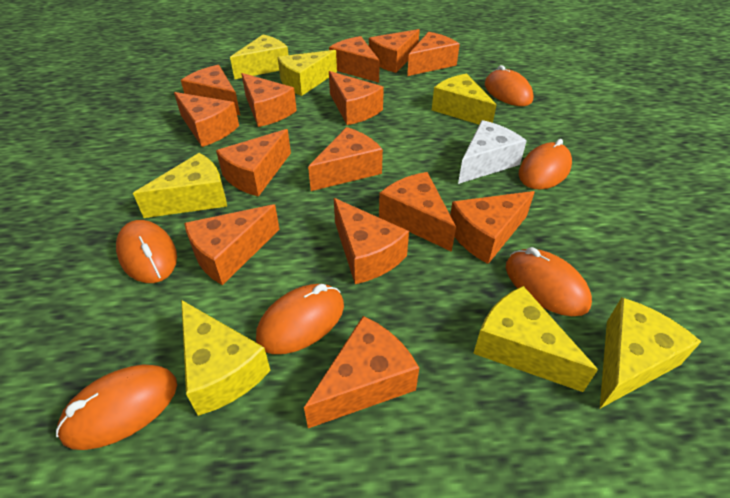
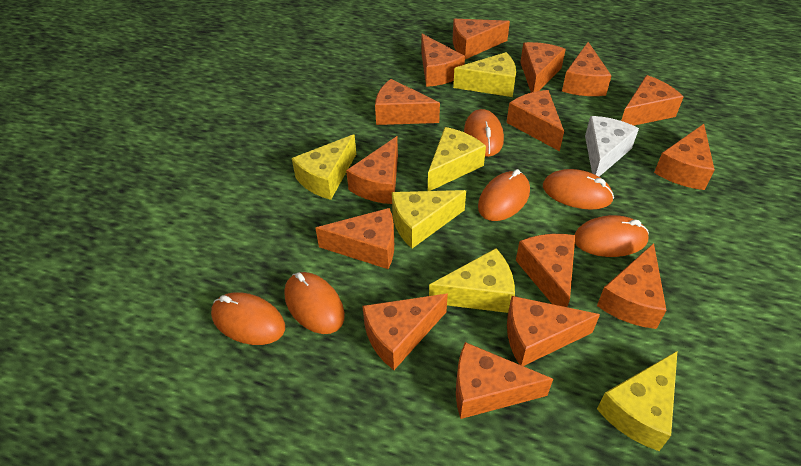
orange cheese: [174,92,239,147] [181,65,240,115] [184,204,280,285] [216,129,291,197] [241,73,297,127] [304,316,419,428] [308,127,383,191] [329,36,380,83] [329,71,384,125] [334,198,409,284] [369,29,420,73] [379,172,456,252] [407,32,460,76] [450,191,535,264] = 14 -> [315,208,394,269] [346,136,398,204] [362,294,448,370] [375,79,440,125] [421,34,465,87] [453,19,510,59] [456,342,553,419] [506,90,564,151] [507,296,600,366] [516,234,575,307] [520,42,566,93] [562,42,612,96] [597,243,667,329] [621,75,684,126] [654,124,715,190] = 15
yellow cheese: [133,153,227,218] [181,300,271,416] [230,35,289,79] [278,50,337,96] [432,74,497,124] [473,286,598,392] [600,297,702,408] = 7 -> [292,134,356,200] [392,190,466,248] [428,127,486,191] [429,248,515,313] [453,52,516,97] [597,351,677,451] = 6

